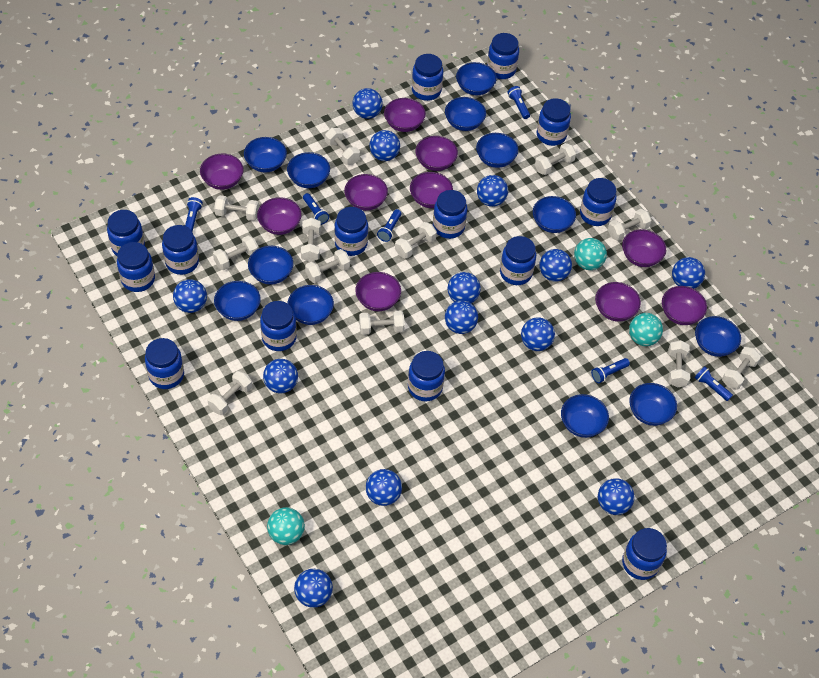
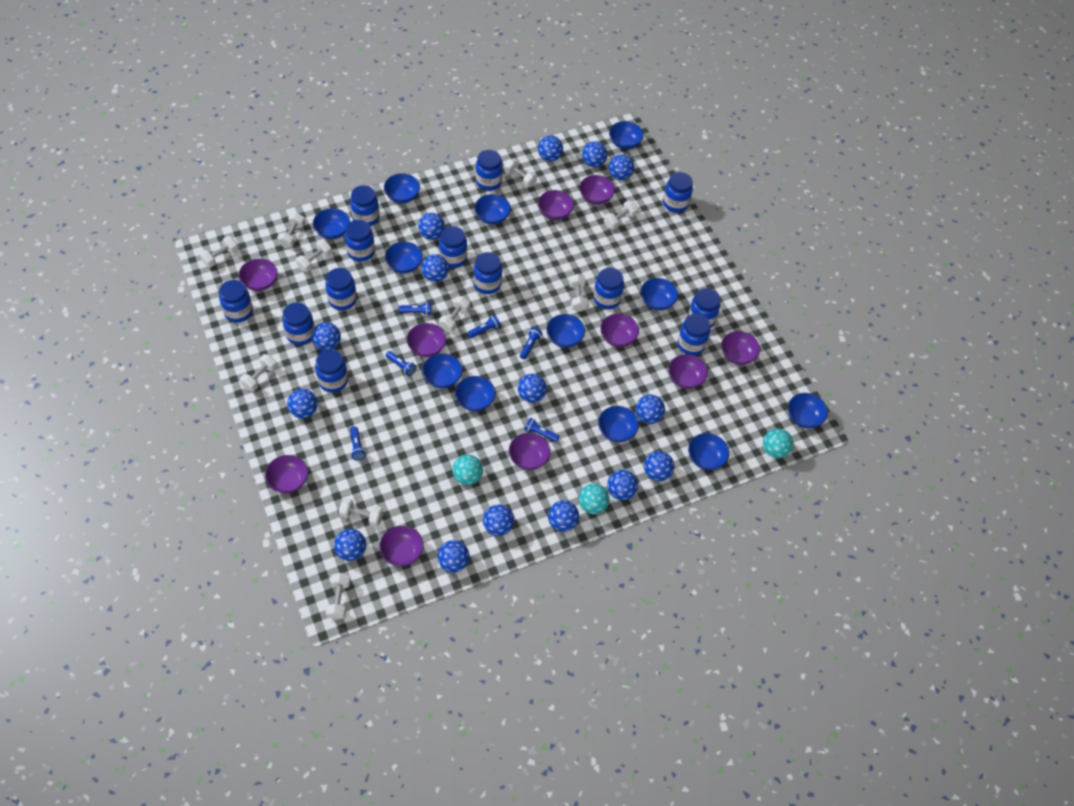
blue ball: [173,279,207,313] [263,359,298,393] [294,569,333,608] [353,88,383,119] [366,469,402,506] [369,130,400,161] [445,300,478,334] [447,272,481,303] [477,175,508,207] [521,317,555,351] [539,249,572,281] [598,478,635,515] [672,257,705,289] = 13 -> [287,389,318,419] [312,322,341,351] [334,529,366,561] [418,213,445,240] [421,254,449,282] [437,540,470,573] [483,504,514,536] [518,374,547,403] [538,136,563,162] [548,500,579,532] [582,141,607,167] [607,470,638,500] [609,154,634,180] [636,395,665,424] [644,451,674,481] = 15
blue jar: [107,210,145,256] [117,242,155,292] [145,338,184,389] [162,225,199,275] [260,301,297,351] [334,207,368,256] [408,351,445,402] [412,54,443,101] [433,190,467,239] [487,33,519,79] [500,236,536,285] [537,98,571,146] [580,178,617,226] [622,528,667,580] = 14 -> [219,280,253,323] [282,302,315,345] [315,349,348,393] [325,268,357,310] [345,220,375,262] [350,185,380,226] [439,226,467,268] [473,252,502,294] [476,150,503,191] [593,268,624,309] [663,172,693,213] [677,314,710,356] [688,288,720,328] = 13
white dumbbell: [208,371,252,415] [213,235,258,270] [214,195,259,221] [301,218,321,262] [305,249,350,283] [325,128,360,165] [359,310,405,335] [395,222,437,259] [535,143,576,175] [608,209,652,241] [668,340,690,387] [722,347,761,390] = 12 -> [200,236,239,267] [240,354,277,392] [277,213,305,248] [296,240,332,272] [326,573,351,620] [339,497,383,527] [439,296,470,332] [504,158,537,188] [569,274,588,312] [604,200,638,230] = 10

